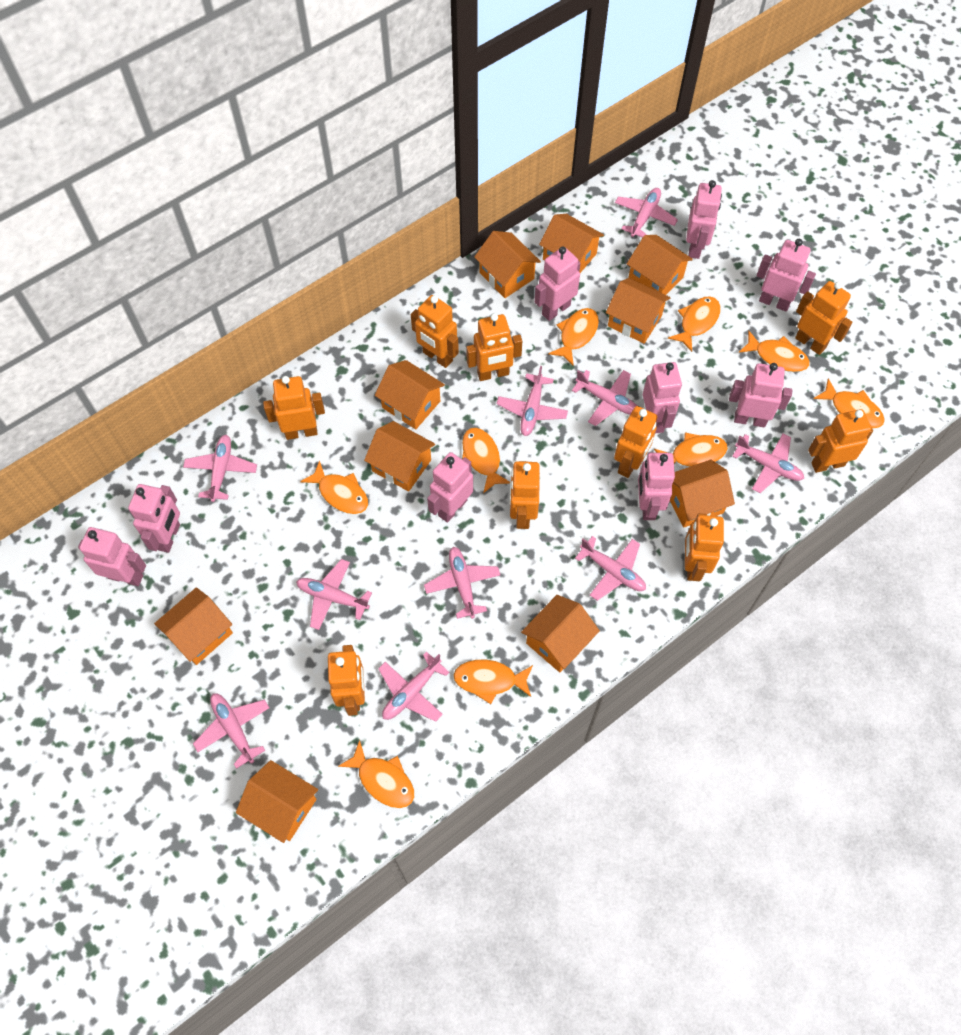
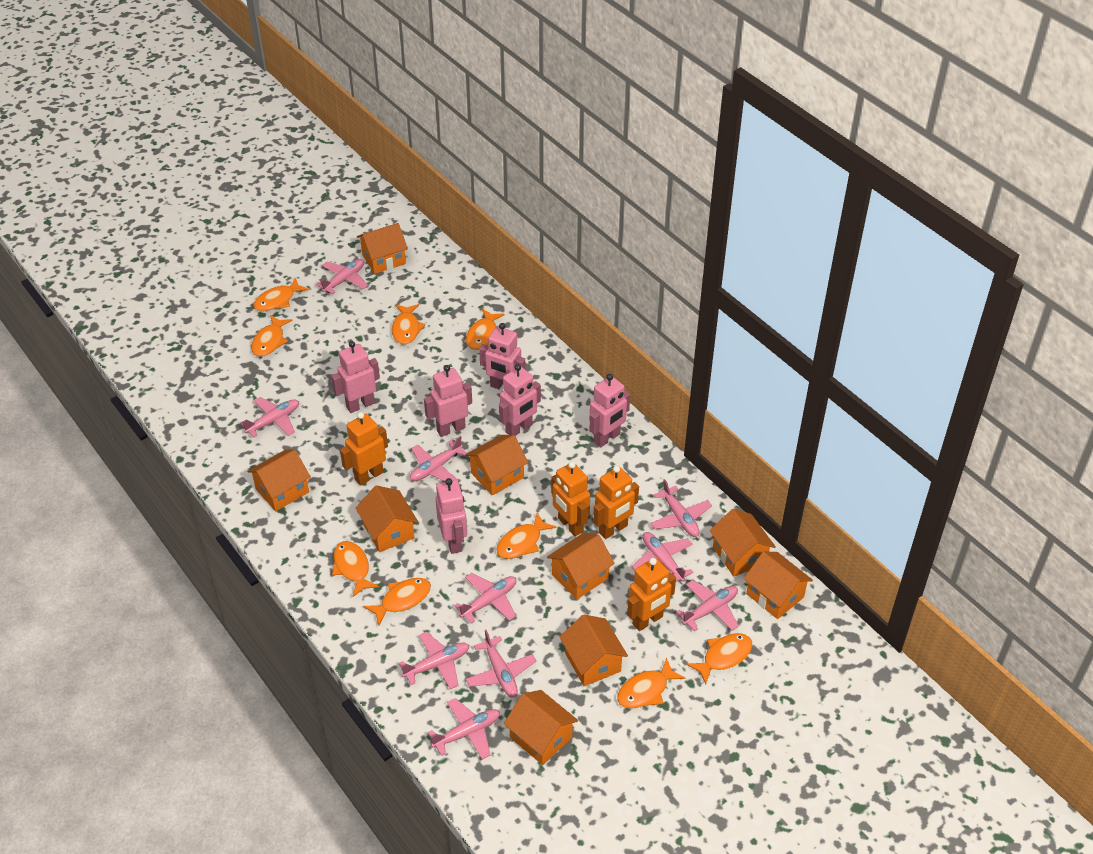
orange house: [154,587,233,665] [236,760,318,843] [364,421,435,492] [375,360,445,429] [474,231,541,298] [521,595,600,672] [539,214,604,273] [606,278,670,344] [627,235,693,295] [670,459,735,528] = 10 -> [247,449,311,511] [356,485,418,552] [357,223,408,274] [465,435,528,495] [504,690,578,765] [547,533,615,599] [560,615,628,686] [710,509,776,577] [744,552,813,619] = 9
orange robot: [263,376,325,440] [328,645,365,716] [411,295,459,368] [466,313,522,381] [509,461,540,529] [614,406,657,478] [685,513,724,581] [795,281,853,355] [808,409,873,473] = 9 -> [340,412,388,486] [551,461,590,536] [593,465,639,539] [627,558,676,631] = 4
pink robot: [78,527,146,586] [128,484,180,553] [427,452,473,523] [534,246,581,321] [638,453,675,520] [643,362,682,434] [686,180,722,259] [729,363,792,427] [757,239,816,312] = 9 -> [331,341,380,413] [424,365,472,437] [436,478,467,554] [479,323,525,389] [499,364,541,436] [589,374,630,447] = 6

